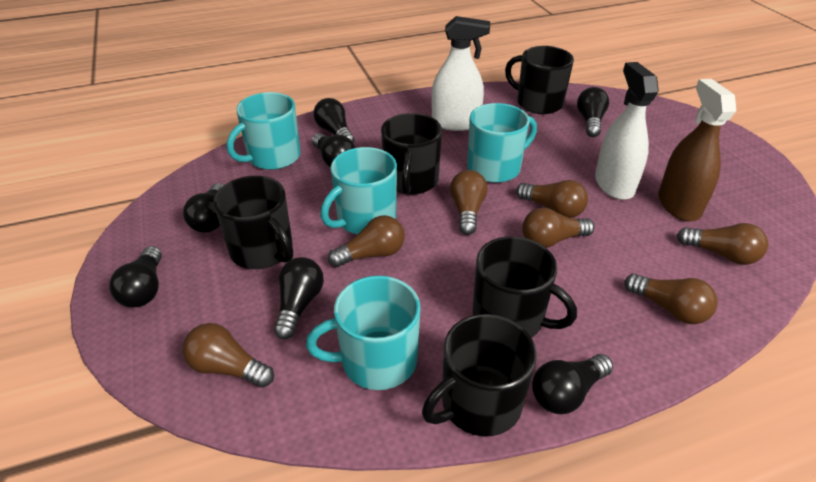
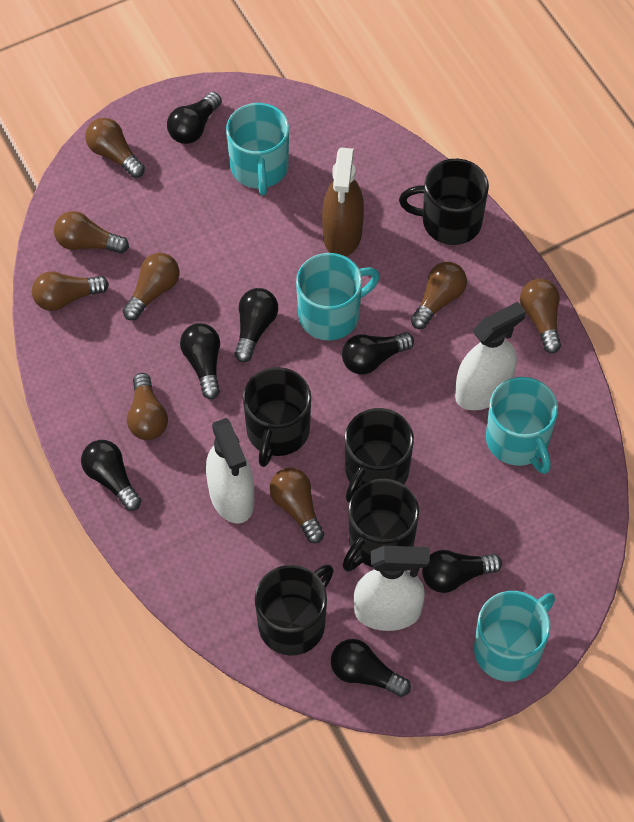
brown light bulb: [182,323,274,388] [328,215,405,267] [450,170,488,235] [516,180,588,218] [522,208,594,248] [625,274,718,324] [677,223,768,265] = 7 -> [32,271,109,311] [54,211,129,254] [85,118,145,178] [123,253,179,320] [127,373,168,440] [269,468,325,543] [411,262,467,329] [520,279,561,354] = 8
white spray bottle: [431,16,490,131] [595,62,659,200] = 2 -> [206,418,254,524] [354,546,430,631] [455,302,526,410] = 3

